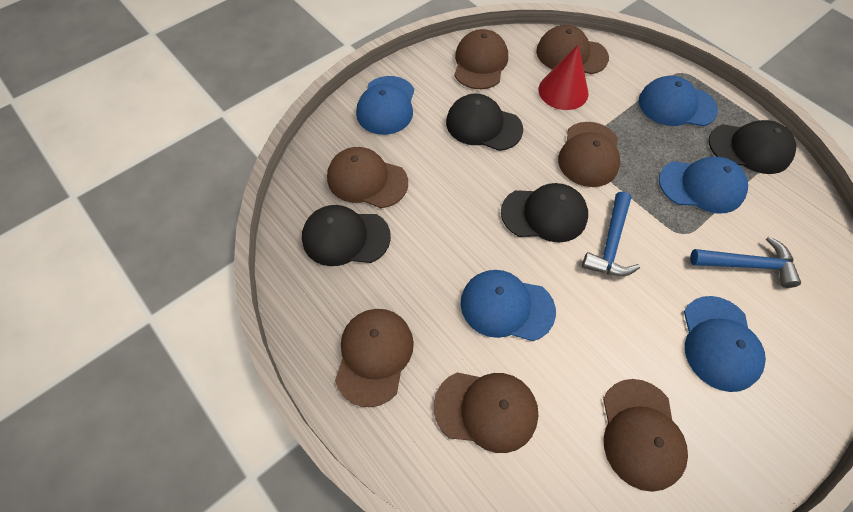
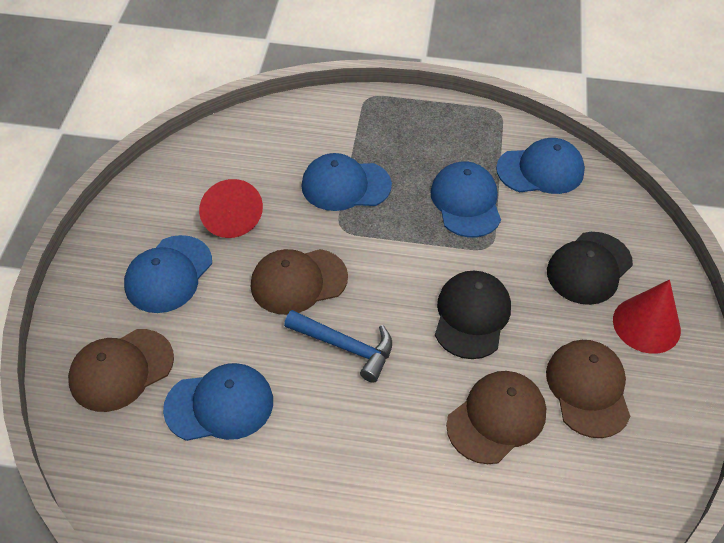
black cap: [302,205,391,266] [446,94,523,151] [501,183,588,243] [709,120,796,174] = 4 -> [435,271,511,359] [547,232,633,305] = 2
blue hammer: [582,192,640,276] [690,236,801,288] = 2 -> [284,310,392,383] = 1
brown cap: [327,147,408,208] [335,309,414,407] [434,372,538,453] [454,29,508,89] [536,25,609,74] [558,122,620,187] [603,379,688,492] = 7 -> [68,329,174,412] [251,249,348,315] [446,371,546,464] [546,340,631,438] = 4
red cone: [539,45,588,110] = 1 -> [199,179,263,238] [613,280,681,354] = 2

